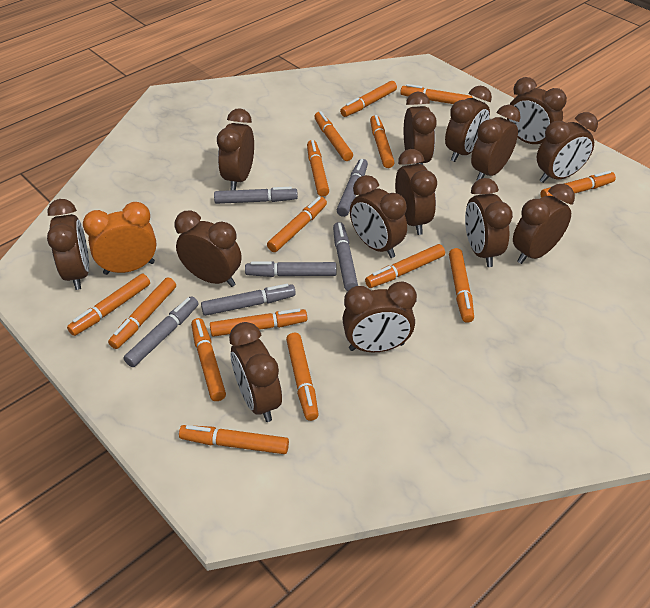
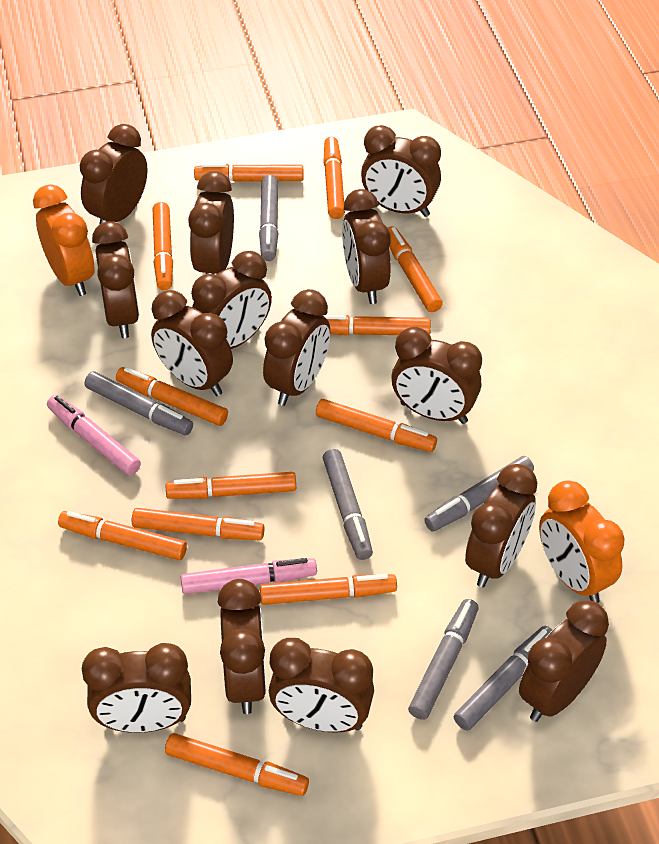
orange clock: [83,202,157,275] = 1 -> [33,184,95,296] [539,480,625,603] = 2
orange marker: [67,274,150,336] [108,277,176,349] [179,425,289,454] [191,318,226,401] [210,308,307,337] [267,197,327,252] [286,333,319,421] [307,140,329,197] [314,111,353,161] [340,81,397,117] [365,244,445,288] [370,115,395,168] [400,84,473,104] [449,248,474,323] [541,171,616,198] = 15 -> [58,511,187,560] [116,367,228,426] [132,508,265,540] [153,202,173,290] [165,733,309,796] [166,472,296,499] [194,163,303,182] [260,574,397,605] [316,399,437,452] [323,137,345,219] [323,315,431,336] [388,226,443,312] = 12
pink marker: none = 0 -> [47,395,141,475] [181,558,317,594] = 2

